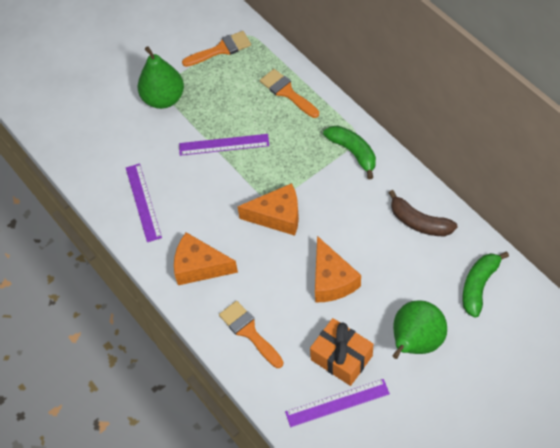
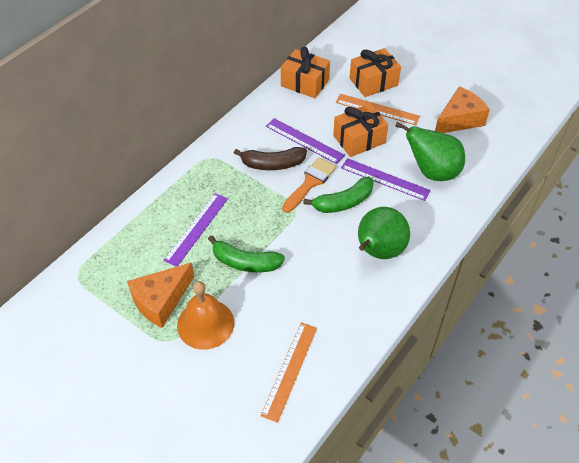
orange bell: none = 0 -> [177,281,234,350] = 1
orange brush: [182,31,251,67] [219,301,283,368] [260,69,319,118] = 3 -> [282,157,336,213] = 1
orange cheese: [174,232,238,285] [237,183,299,236] [315,236,361,303] = 3 -> [127,263,194,328] [435,86,490,133] = 2
orange gift: [310,318,373,386] = 1 -> [281,47,330,98] [333,104,388,157] [350,48,401,97] = 3
orange ruler: none = 0 -> [260,322,317,423] [336,94,420,125] = 2

